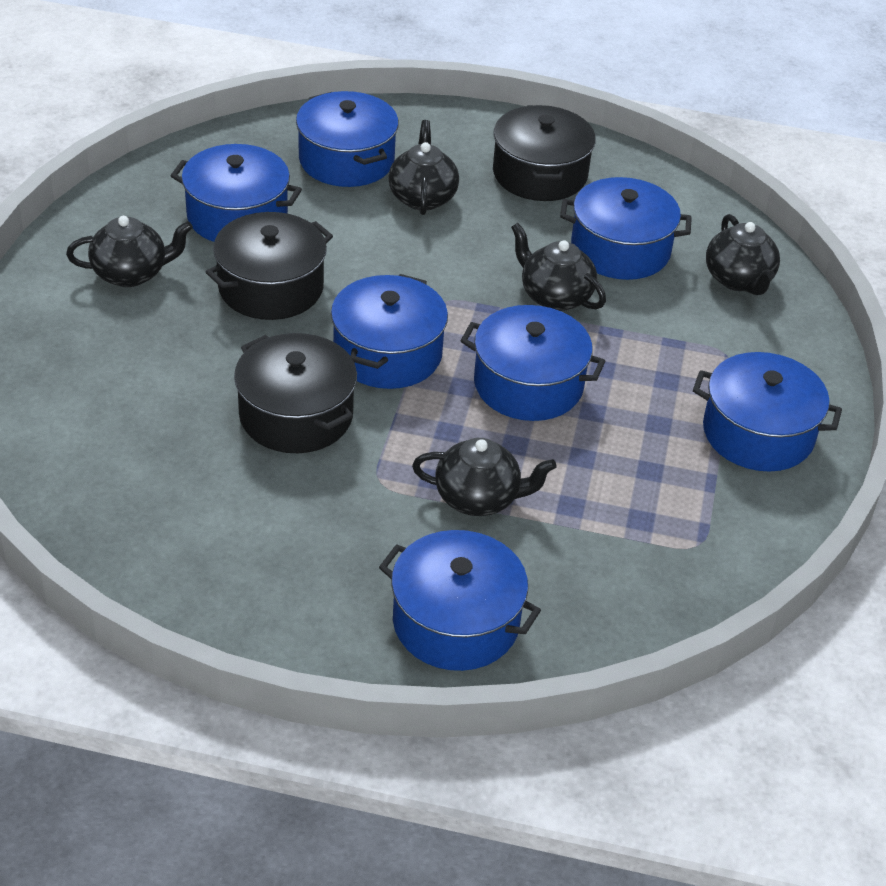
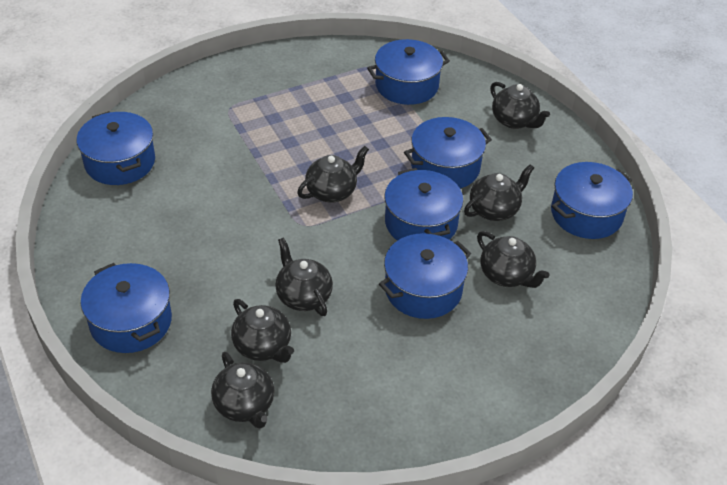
black pot: [206,212,333,320] [234,333,357,453] [493,105,596,201] = 3 -> none = 0
black teapot: [66,216,193,287] [388,120,459,215] [412,438,557,516] [511,223,606,311] [706,214,780,295] = 5 -> [211,352,275,429] [231,299,294,363] [275,237,333,316] [297,146,369,203] [464,164,534,221] [477,231,549,288] [490,82,550,129] = 7

